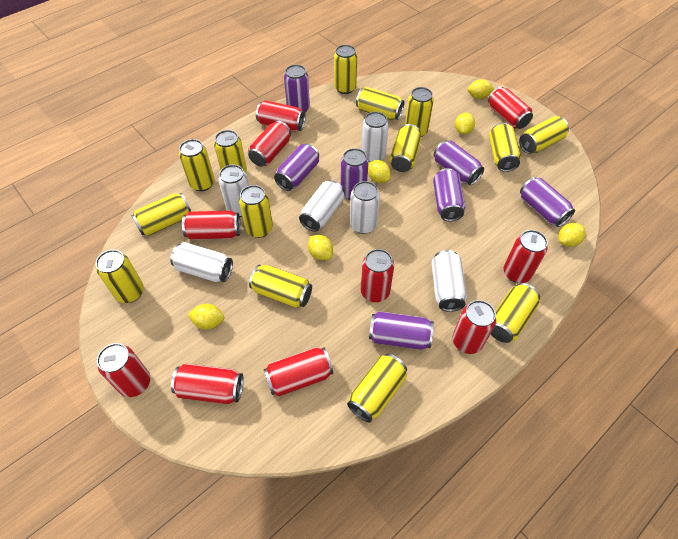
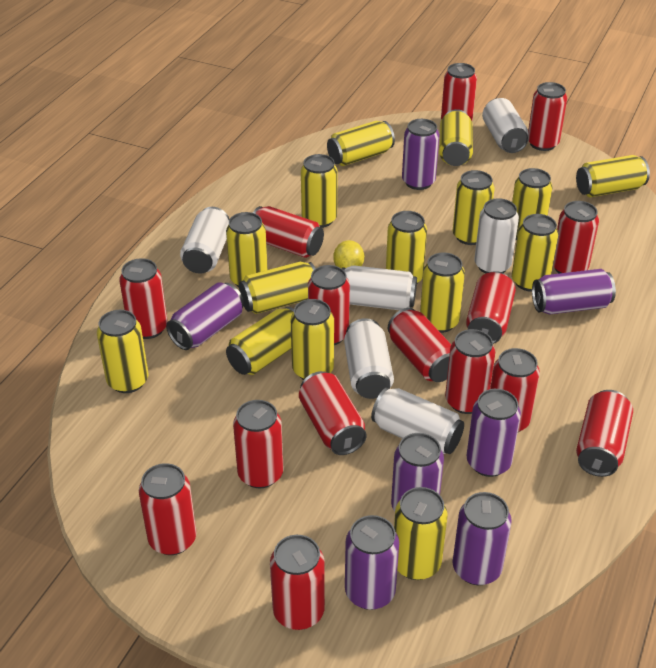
red can: [97,343,150,397] [171,363,244,404] [182,211,241,240] [248,121,291,166] [256,100,306,132] [264,347,333,396] [361,249,394,302] [453,300,496,354] [488,86,533,129] [504,230,548,283] = 10 -> [119,258,168,339] [139,463,197,555] [233,400,284,488] [253,206,324,258] [270,535,325,630] [299,371,367,455] [308,265,350,345] [388,308,451,382] [441,63,477,121] [445,329,495,414] [466,271,516,344] [490,348,540,432] [528,82,567,151] [553,201,599,273] [576,390,633,477] = 15
yellow can: [96,250,144,303] [132,193,191,236] [179,139,215,191] [214,130,247,173] [239,185,273,238] [249,265,312,308] [334,45,357,94] [347,354,407,422] [356,87,405,120] [389,124,421,172] [405,87,434,137] [489,123,521,172] [491,283,540,343] [519,116,569,154] = 14 -> [97,310,148,393] [226,212,268,287] [226,307,294,375] [239,262,316,314] [291,299,334,380] [301,154,338,228] [327,121,395,166] [386,211,427,284] [394,487,448,580] [420,253,465,333] [439,109,473,166] [452,170,495,245] [512,168,553,240] [512,214,558,292] [576,155,650,197] = 15
yellow lemon: [188,304,224,330] [308,235,333,260] [368,160,391,183] [455,113,475,135] [468,79,494,99] [558,223,586,247] = 6 -> [333,240,364,268] = 1

